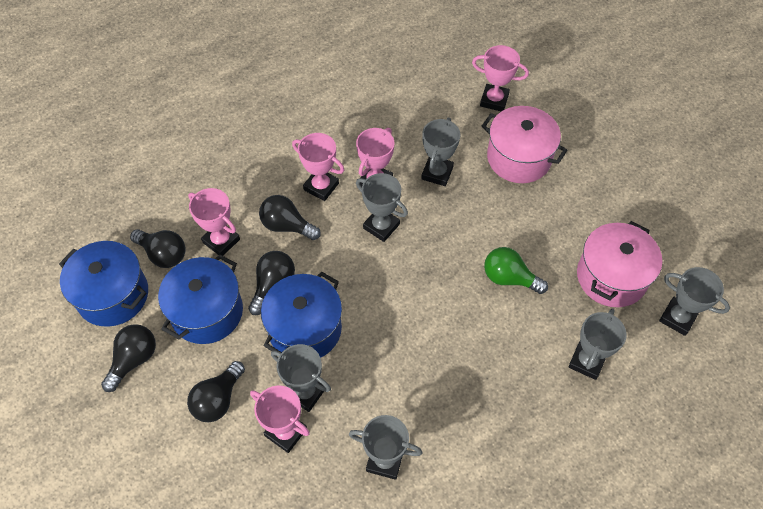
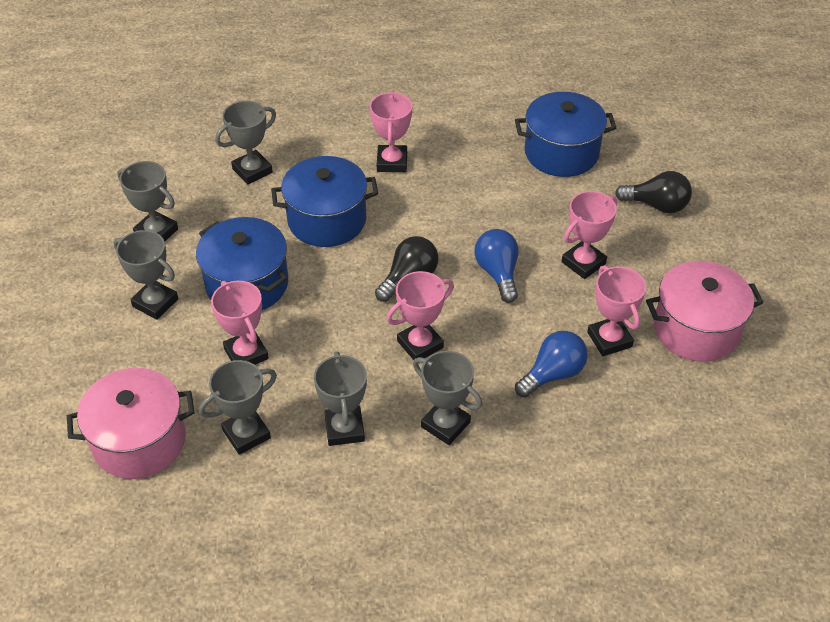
black light bulb: [101,324,156,392] [130,229,186,268] [187,361,245,422] [248,251,295,315] [259,195,321,240] = 5 -> [375,236,439,302] [615,171,692,213] = 2
blue light bulb: none = 0 -> [474,229,519,303] [515,331,588,397] = 2
green light bulb: [484,247,548,294] = 1 -> none = 0

